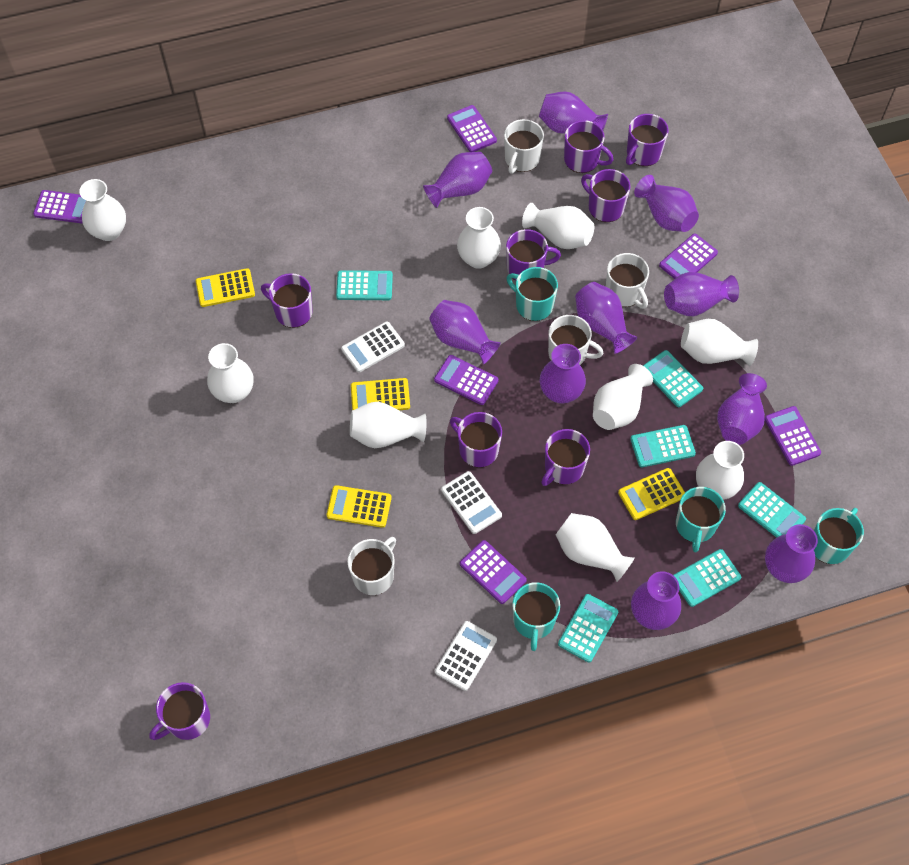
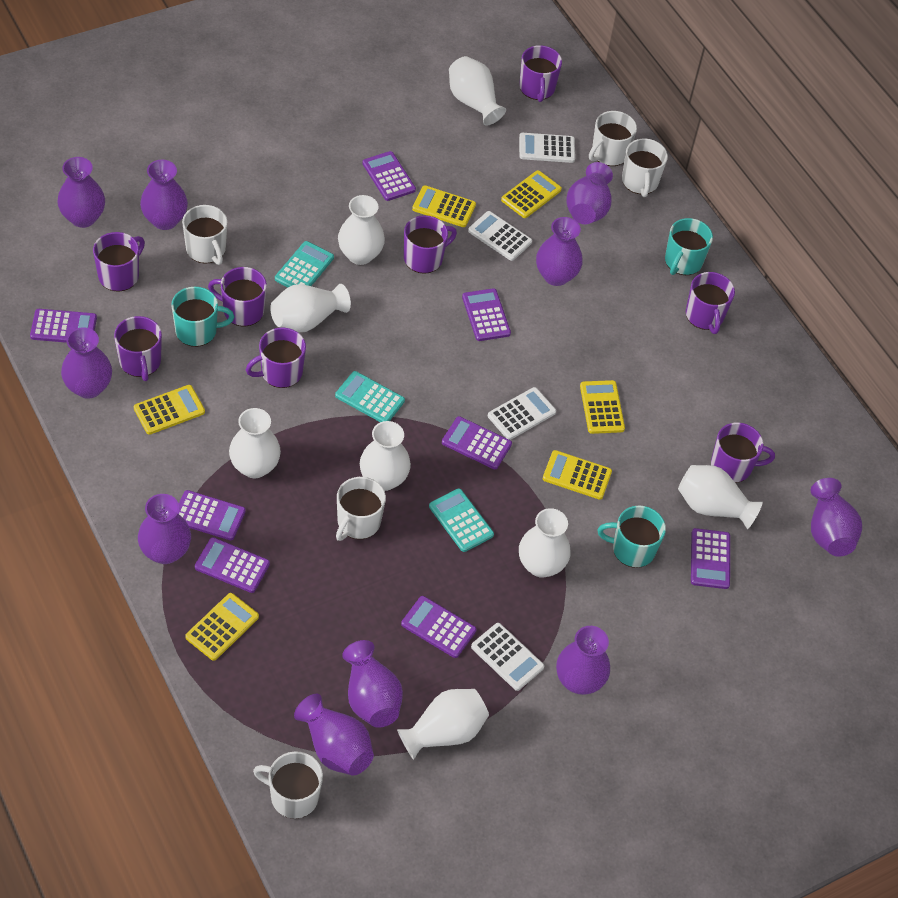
purple calculator: [33,190,86,224] [434,355,499,405] [447,105,497,152] [460,540,527,604] [659,233,718,279] [764,406,821,466] = 6 -> [30,309,97,343] [178,490,246,540] [195,537,270,593] [362,151,416,201] [401,596,477,658] [442,416,512,469] [462,288,511,341] [691,528,730,589] = 8
turquoise calculator: [336,270,393,300] [558,594,618,663] [630,425,696,468] [643,350,703,407] [673,549,741,607] [738,482,806,538] = 6 -> [275,241,334,287] [335,371,405,422] [429,488,494,552] = 3
turquoise mug: [507,267,558,321] [512,582,560,651] [676,487,726,552] [814,508,864,564] = 4 -> [171,287,234,347] [598,505,666,568] [665,218,713,275] = 3
white calculator: [341,322,405,372] [435,621,497,691] [441,471,502,534] = 3 -> [468,211,532,261] [471,623,544,691] [488,387,556,440] [519,133,575,163] = 4
white mug: [347,537,396,595] [504,119,544,174] [548,315,603,365] [606,253,649,309] = 4 -> [182,205,227,265] [253,751,323,819] [336,477,386,541] [589,111,637,166] [622,139,668,197] = 5
white vase: [79,179,126,241] [207,343,253,403] [350,402,427,448] [457,207,501,269] [522,203,594,249] [556,513,635,582] [593,364,653,430] [681,319,758,366] [696,441,744,500] = 9 -> [229,408,281,478] [270,284,351,332] [338,195,385,265] [360,421,411,491] [397,689,489,760] [449,56,506,126] [519,508,571,578] [678,465,763,529] = 8
yellow calculator: [196,268,255,307] [327,485,392,528] [351,378,410,410] [618,468,685,520] = 4 -> [134,385,205,435] [185,593,259,661] [412,185,476,227] [501,170,562,218] [543,450,612,500] [580,380,625,434] = 6

